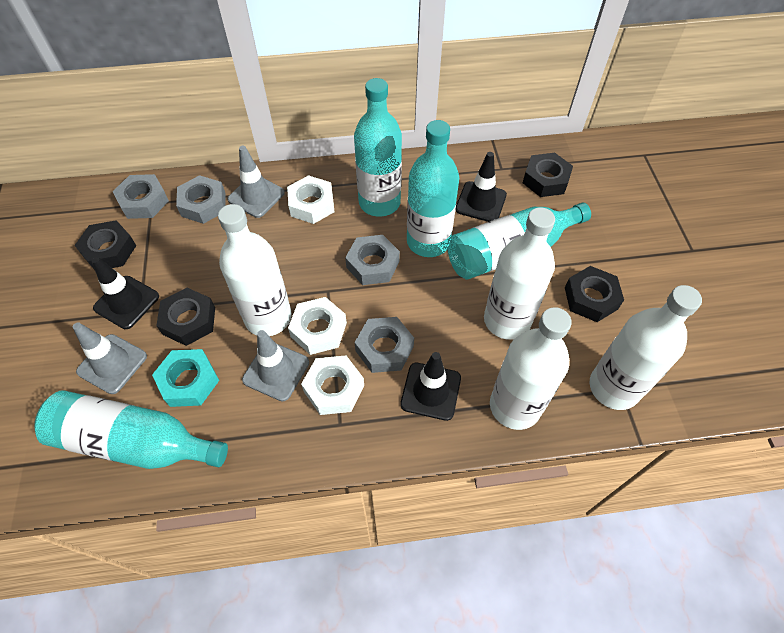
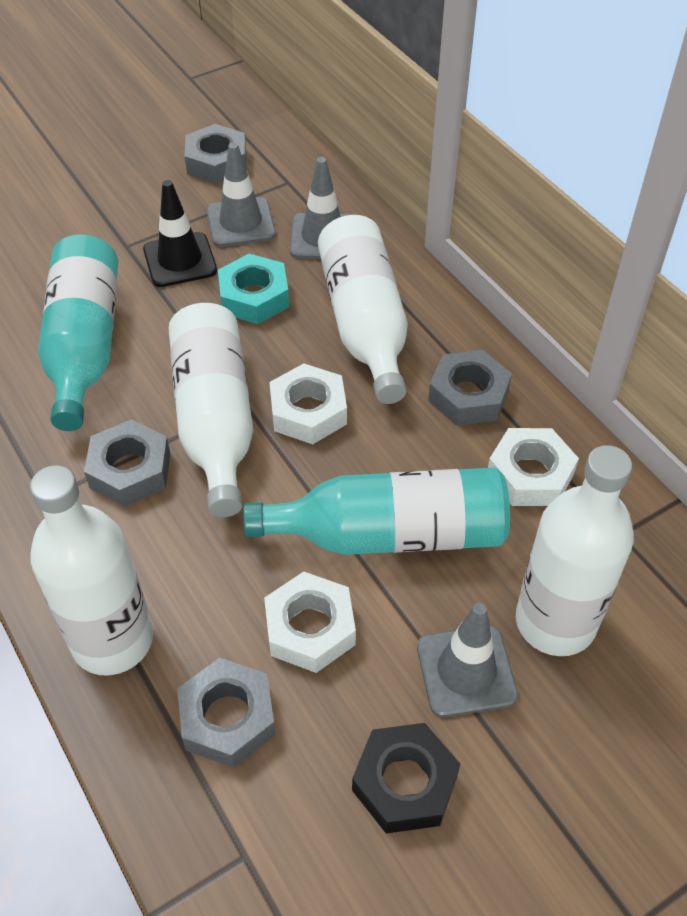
black nut: [75,220,136,270] [156,288,215,346] [523,153,573,197] [565,266,624,322] = 4 -> [352,723,460,834] = 1
black traffic cone: [91,257,159,329] [400,352,461,421] [456,152,507,222] = 3 -> [143,180,217,287] = 1
turquoise bottle: [34,390,228,469] [354,78,402,217] [407,120,459,257] [448,203,591,280] = 4 -> [38,234,118,431] [244,468,510,555] = 2

